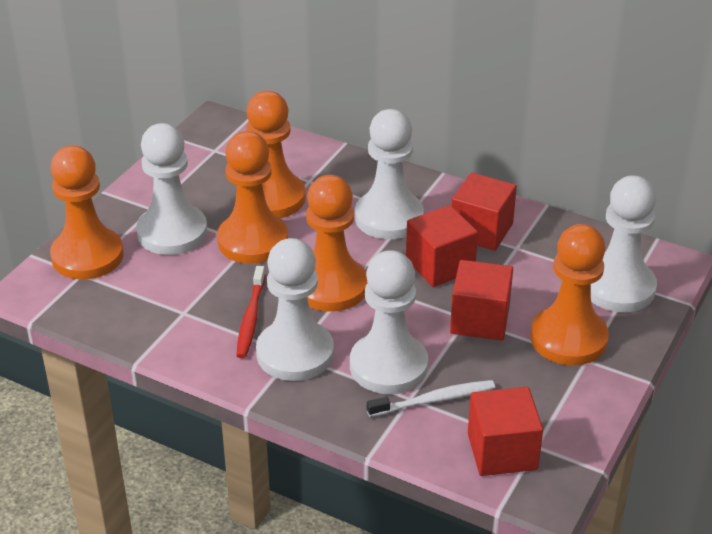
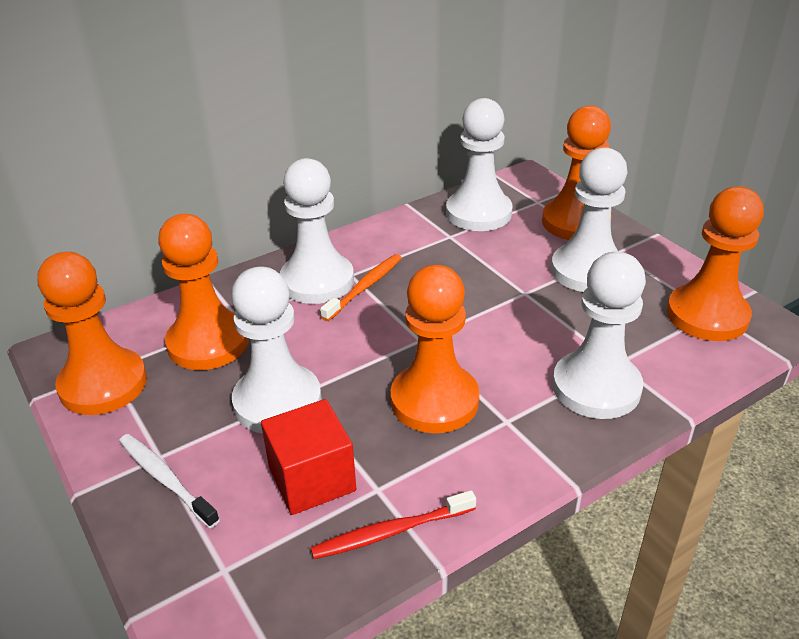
orange toothbrush: none = 0 -> [320,254,402,321] = 1
red cube: [406,205,478,287] [450,260,513,341] [452,172,517,251] [468,387,543,476] = 4 -> [261,399,356,515] = 1

